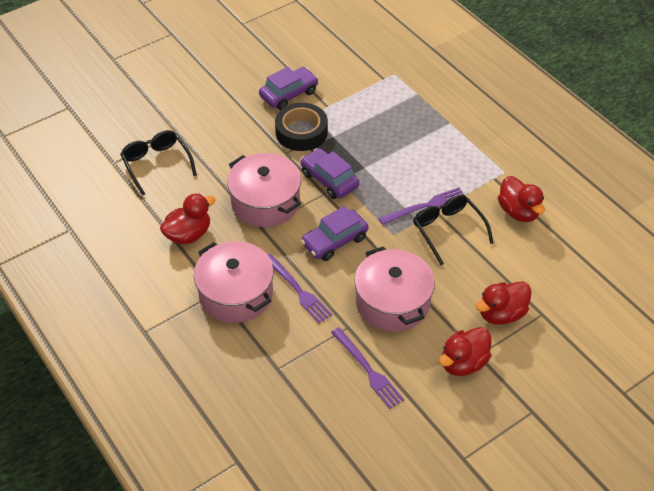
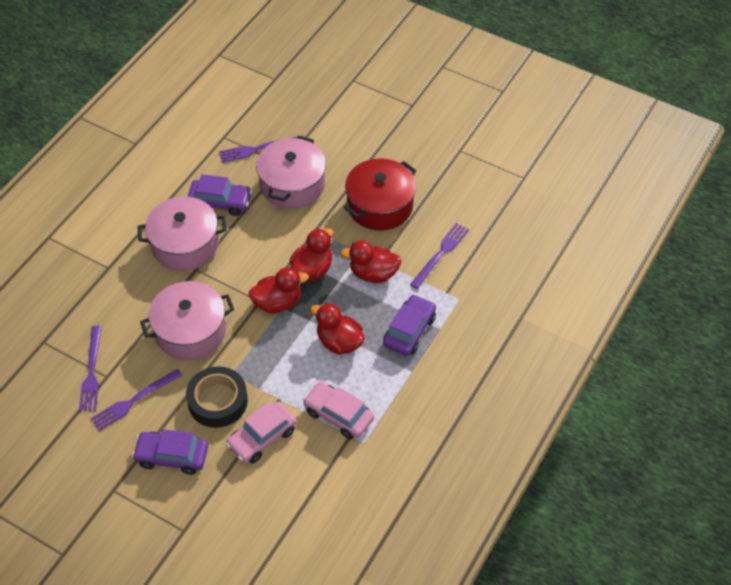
black glasses: [120,130,197,196] [413,195,494,265] = 2 -> none = 0
pink car: none = 0 -> [226,402,297,463] [303,382,374,439] = 2
purple fork: [267,253,332,324] [331,327,404,409] [379,188,464,225] = 3 -> [79,326,102,411] [90,369,183,431] [219,135,304,163] [410,223,469,289] = 4
red pot: none = 0 -> [344,158,416,231] = 1

